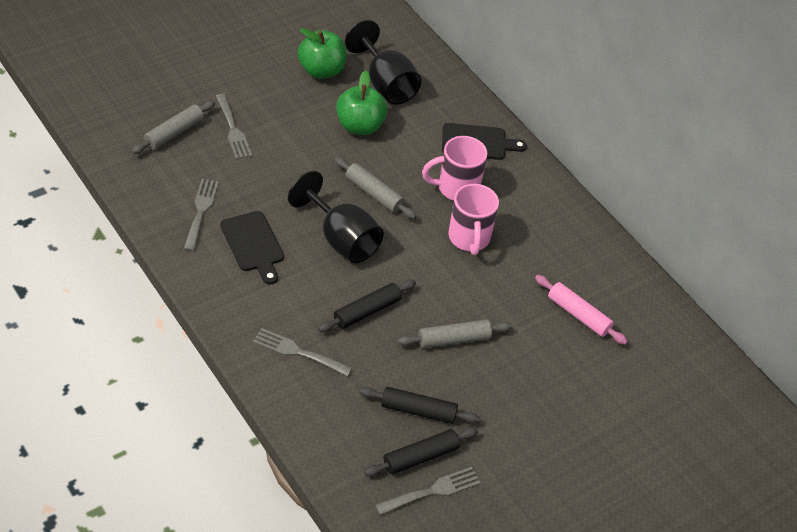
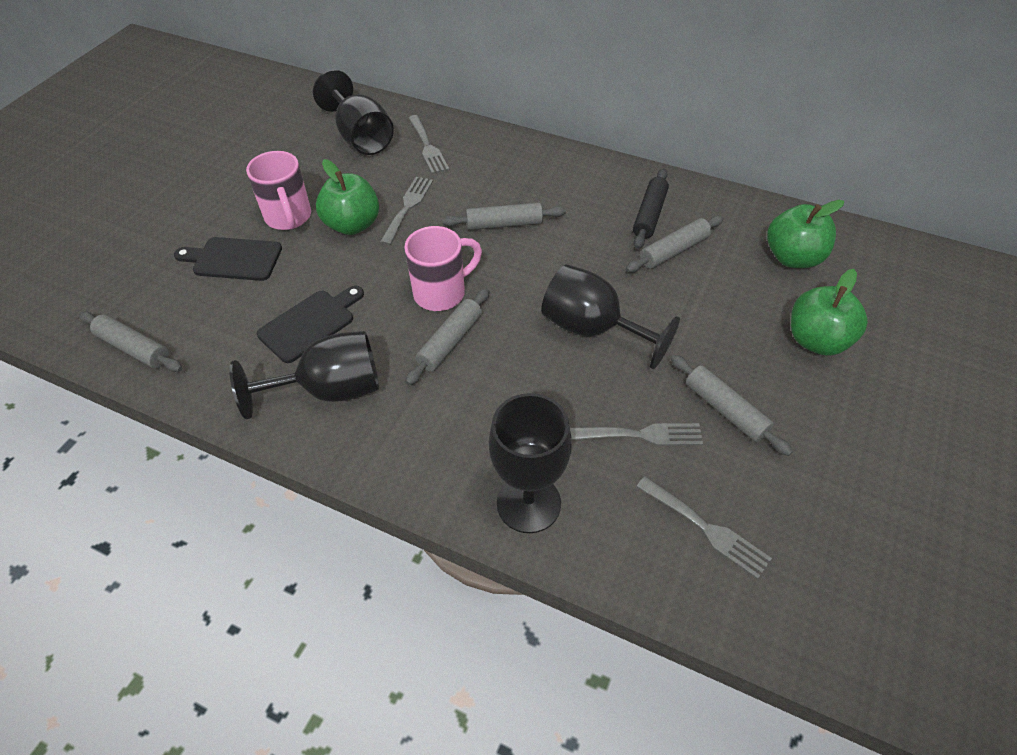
black goblet: [288,171,384,263] [345,20,421,105] = 2 -> [229,331,379,419] [313,70,394,155] [489,393,572,533] [541,264,680,369] = 4
black rolling pin: [318,280,416,332] [359,387,480,424] [364,428,478,477] = 3 -> [633,169,669,249] = 1
green apple: [297,28,347,79] [336,70,388,135] = 2 -> [316,159,379,235] [767,200,844,268] [791,269,868,356] = 3
grey rolling pin: [131,101,215,154] [335,157,416,219] [398,319,512,348] = 3 -> [79,312,183,372] [406,288,490,385] [442,203,566,230] [626,215,724,272] [670,355,793,456] = 5
pink rolling pin: [535,275,628,345] = 1 -> none = 0

